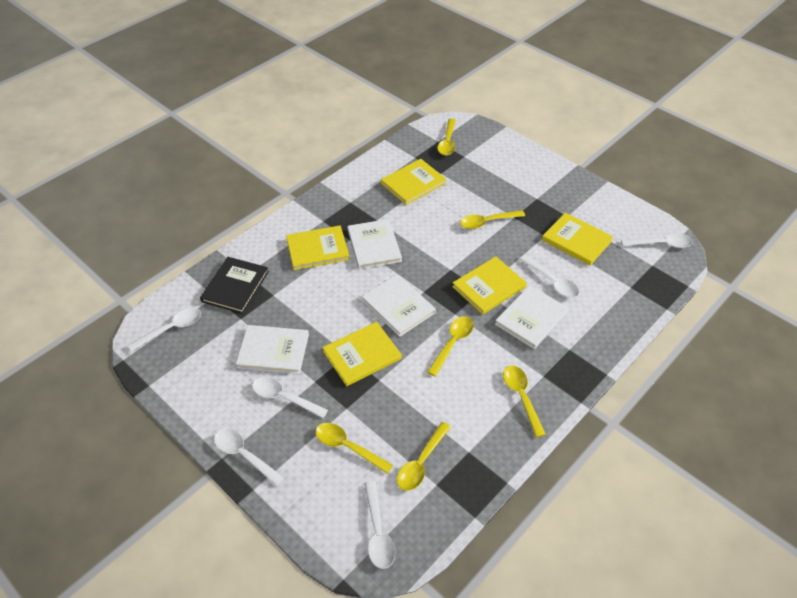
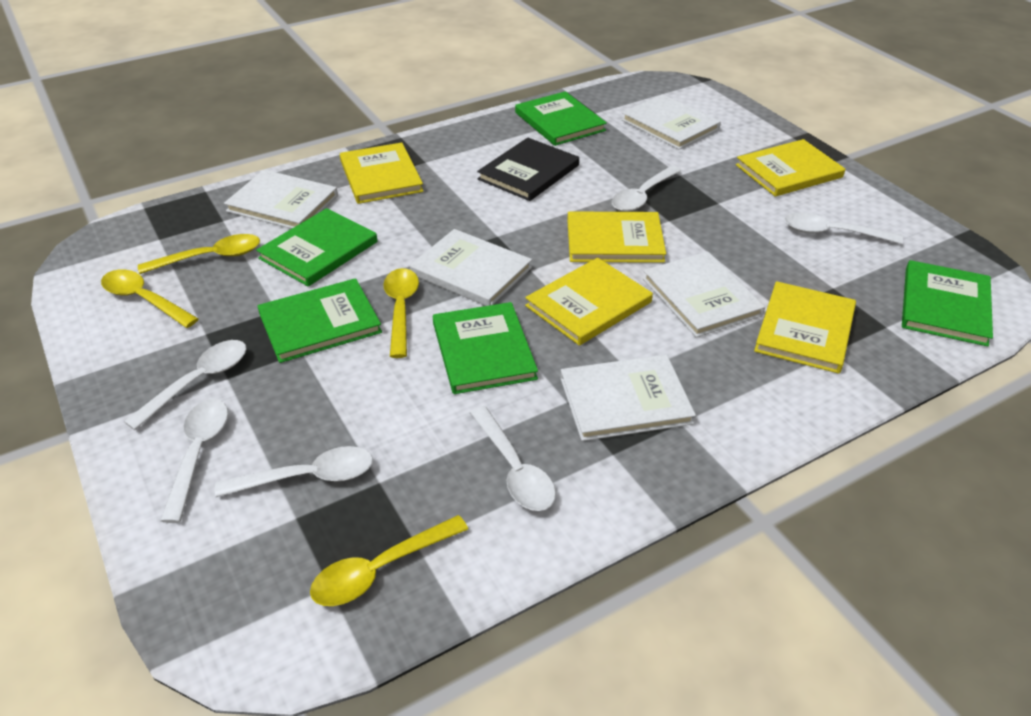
green book: none = 0 -> [256,208,377,287] [257,278,382,363] [433,302,538,394] [515,91,607,146] [902,260,993,347] = 5
white book: [236,325,309,374] [347,219,402,269] [362,274,436,337] [495,285,569,349] = 4 -> [224,170,338,229] [410,229,532,306] [560,355,696,441] [622,94,721,150] [643,252,765,337] = 5
yellow spoon: [316,423,393,474] [397,422,451,491] [427,316,474,376] [437,119,456,155] [460,210,525,229] [503,365,546,438] = 6 -> [101,269,198,328] [138,234,260,274] [310,515,468,606] [383,268,419,358] = 4

